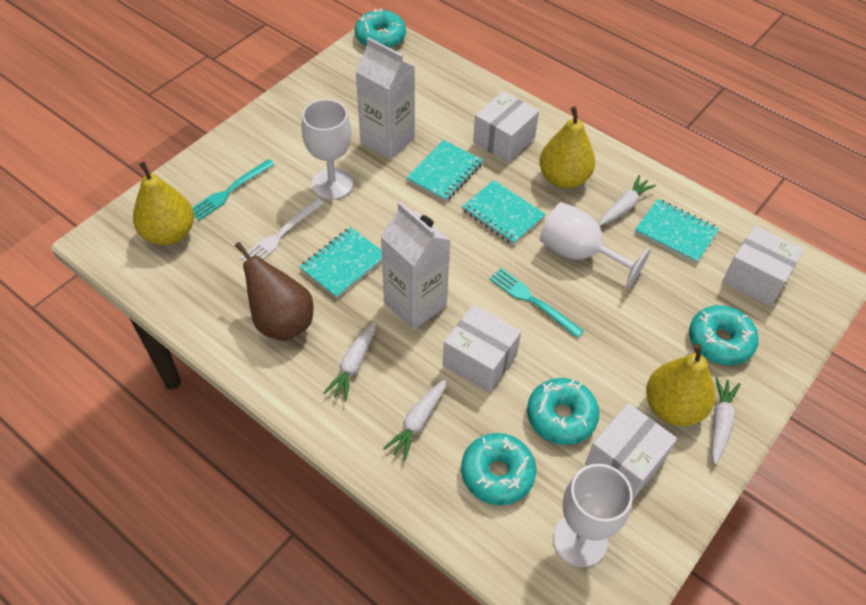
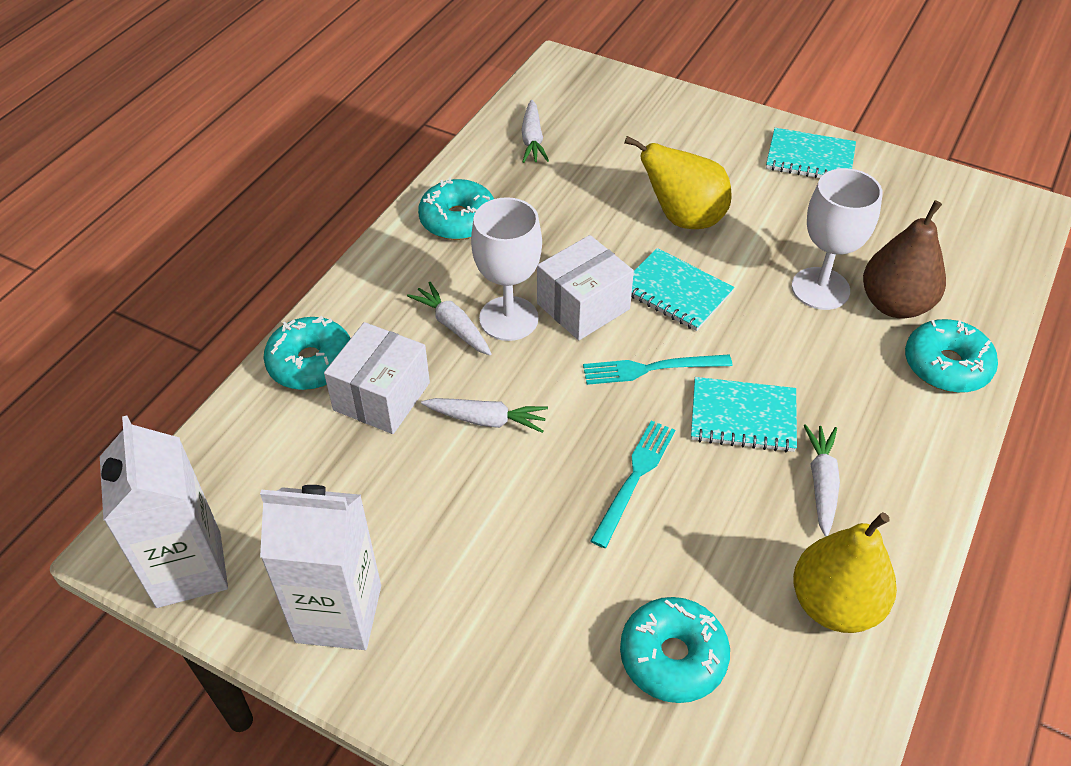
turquoise notebook: [300,227,382,299] [406,140,483,202] [462,180,546,245] [635,199,719,264] = 4 -> [631,248,734,331] [691,377,797,452] [766,128,856,178] = 3
white box: [443,305,521,393] [473,91,539,163] [585,403,677,499] [722,226,804,307] = 4 -> [324,322,430,434] [537,235,634,340] = 2
white fork: [240,199,324,262] = 1 -> none = 0
white goblet: [302,99,353,200] [540,202,651,289] [553,464,633,567] = 3 -> [471,197,542,341] [792,168,883,310] = 2
yellow pear: [133,161,194,245] [539,106,595,189] [646,343,715,426] = 3 -> [624,136,732,229] [793,512,897,633] = 2

